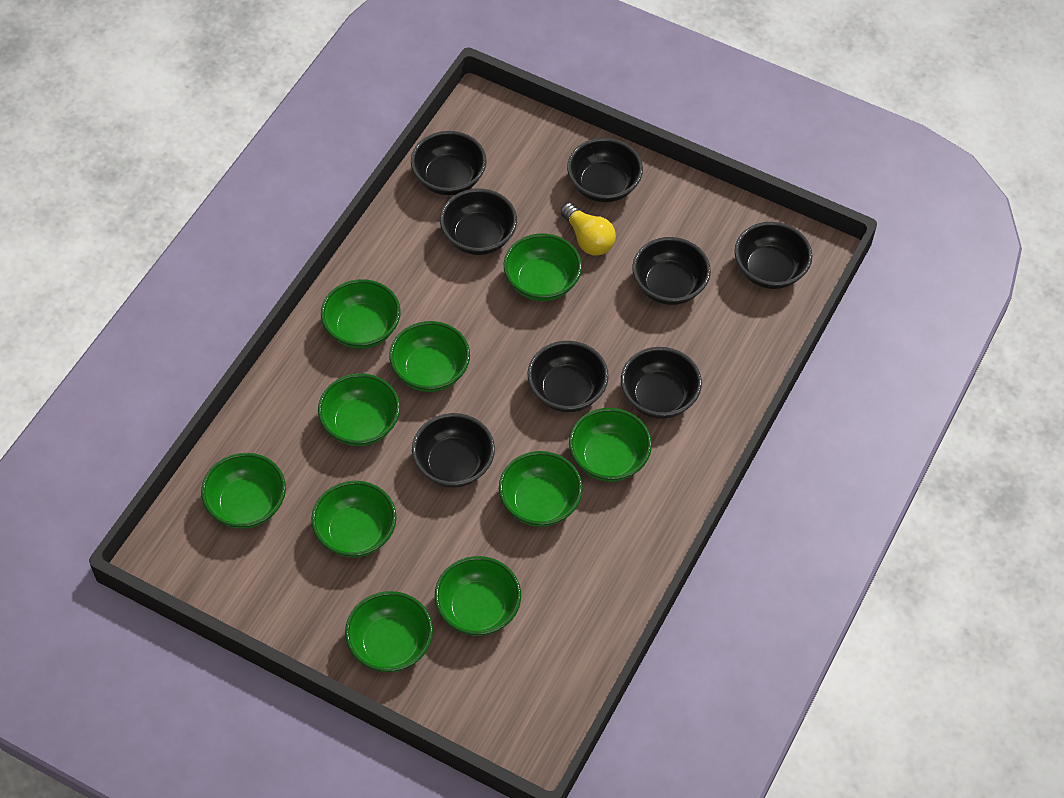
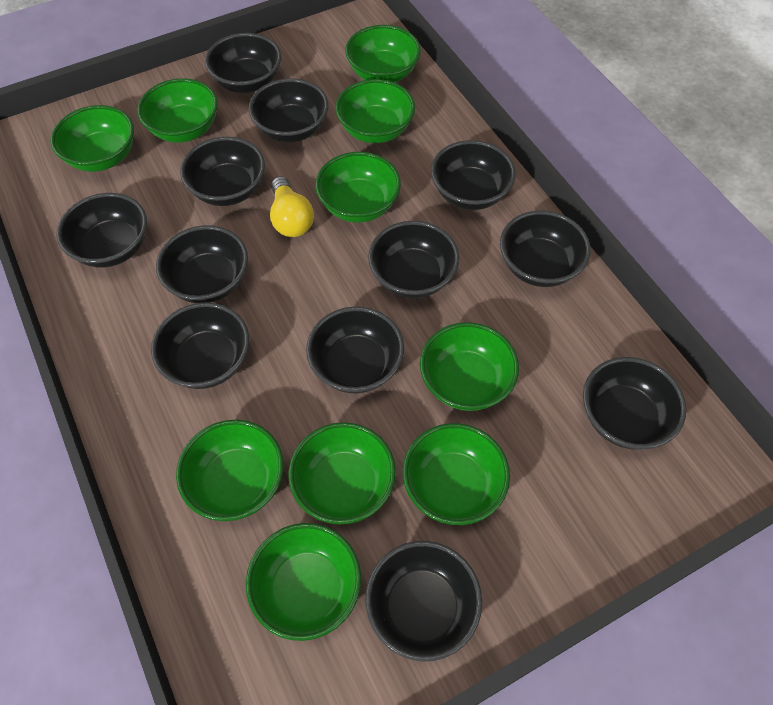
black bowl: [411,131,487,195] [412,413,495,487] [440,189,517,255] [528,341,609,412] [567,138,643,203] [621,347,702,419] [632,237,711,305] [734,222,812,289] = 8 -> [57,193,147,268] [151,302,249,389] [156,225,248,303] [180,137,265,206] [205,33,281,93] [249,78,328,142] [306,307,404,393] [365,541,482,662] [368,221,459,298] [431,140,516,210] [500,211,591,287] [583,357,686,450] = 12

